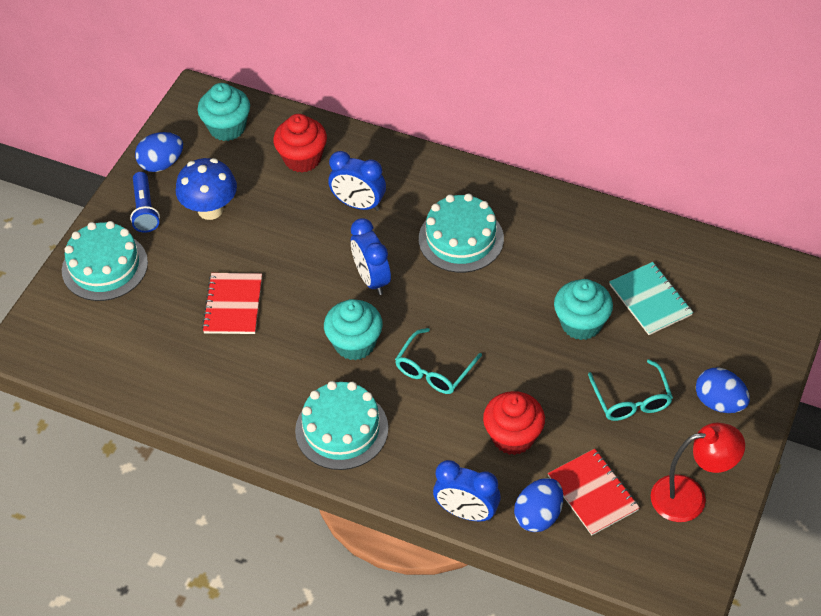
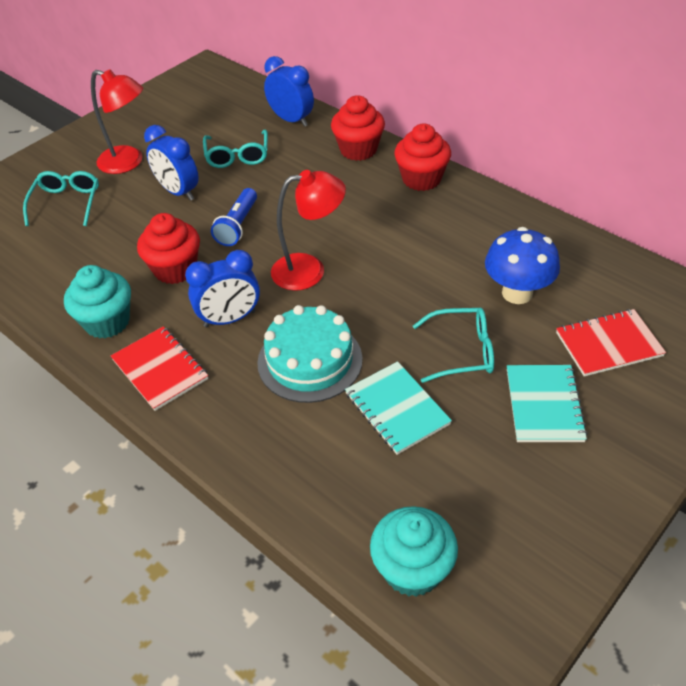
blue egg: [135,132,183,172] [514,478,563,532] [696,368,750,413] = 3 -> none = 0
red cupcake: [273,114,327,173] [483,391,545,455] = 2 -> [137,213,200,284] [331,95,385,161] [394,124,451,191] = 3
red lamp: [651,422,745,522] = 1 -> [91,69,143,174] [271,170,346,291] = 2
turquoise cake: [62,221,148,301] [295,381,388,470] [419,194,504,273] = 3 -> [257,305,363,403] = 1
turquoise cupcake: [198,83,250,141] [324,299,383,360] [554,279,613,340] = 3 -> [64,265,131,339] [370,506,458,597] = 2
turquoise glasses: [395,328,482,394] [588,359,673,421] = 2 -> [23,171,99,226] [203,130,268,168] [413,308,494,383] = 3
turquoise notebook: [609,262,693,335] = 1 -> [345,361,452,455] [507,365,588,442] = 2

